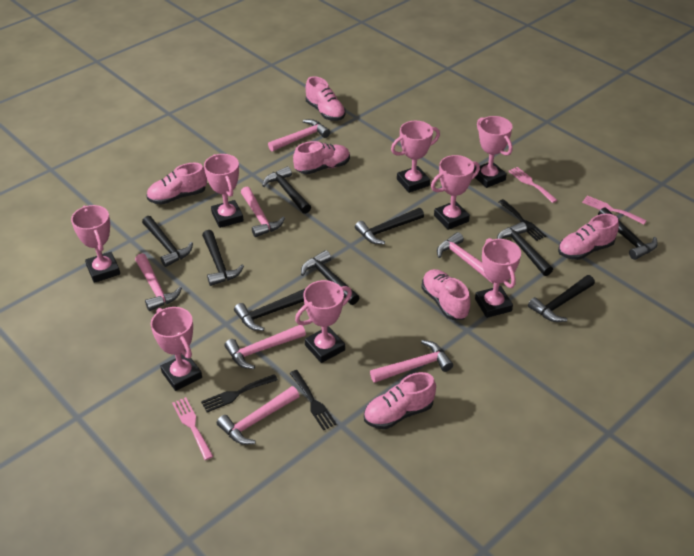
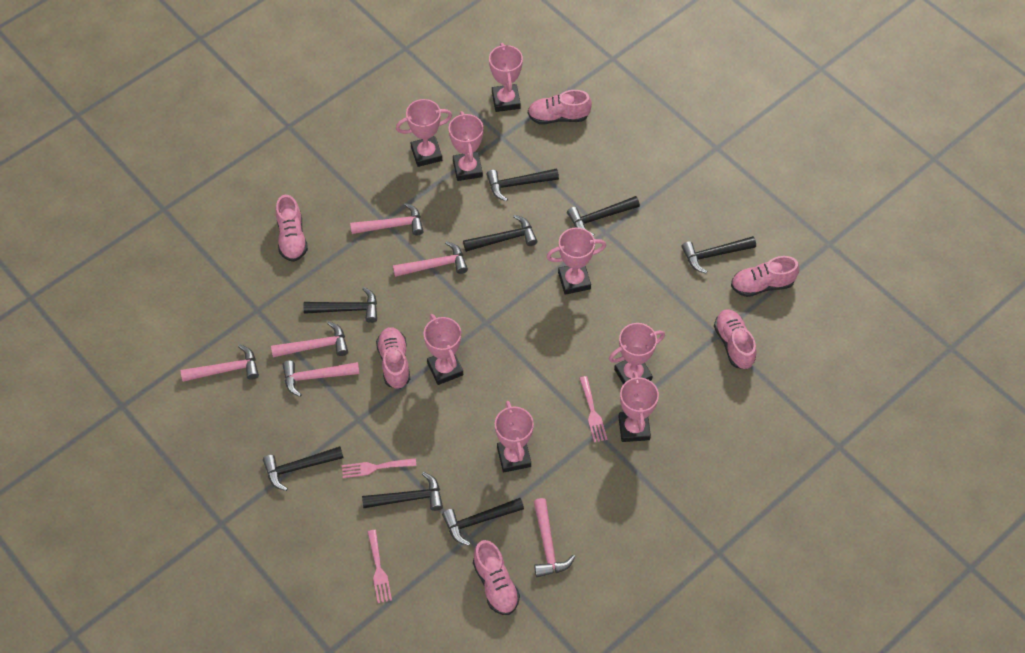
black fork: [201,374,278,413] [290,370,337,430] [498,199,546,241] = 3 -> none = 0
black hammer: [142,216,193,267] [202,230,244,286] [234,288,306,331] [262,166,311,214] [301,250,360,305] [355,208,424,244] [497,222,553,276] [528,275,595,322] [598,207,658,260] = 9 -> [263,446,343,491] [303,287,377,323] [362,472,443,511] [442,498,524,546] [463,215,537,252] [486,168,559,201] [567,196,640,237] [682,236,756,274] = 8
pink hammer: [135,253,182,311] [217,386,299,445] [224,325,306,369] [241,187,285,237] [268,119,330,151] [370,340,453,383] [437,232,494,284] = 7 -> [181,344,259,382] [271,321,348,358] [283,361,360,397] [350,203,424,236] [393,241,468,277] [534,498,575,577] = 6

